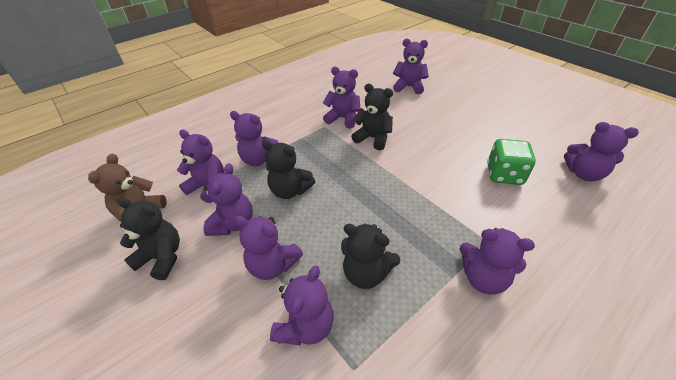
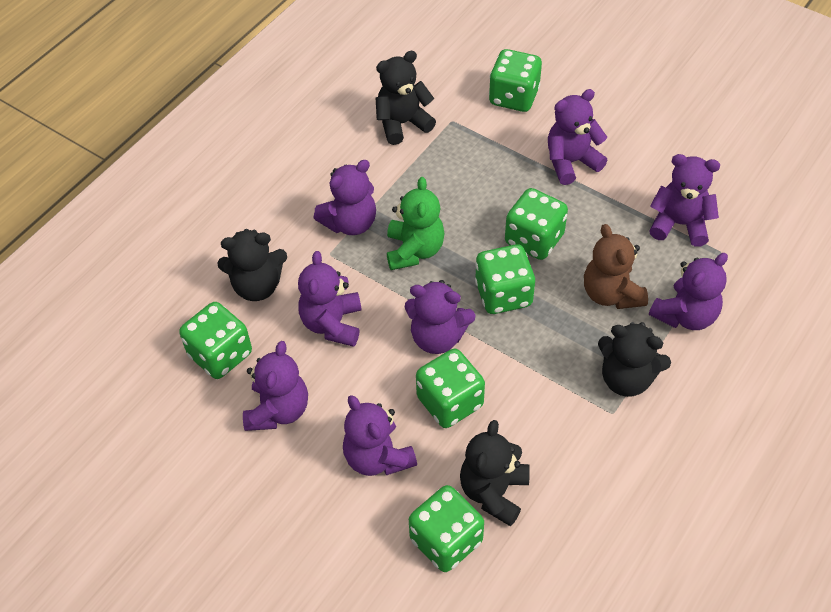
green dice: [487,139,536,185] = 1 -> [179,302,252,379] [409,485,484,572] [416,349,485,428] [475,245,535,314] [489,49,542,112] [505,188,568,260] = 6
green teddy bear: none = 0 -> [387,177,445,270] = 1
purple teddy bear: [177,130,224,203] [204,163,253,236] [230,111,278,166] [234,216,303,280] [270,266,334,345] [323,67,360,128] [393,39,429,94] [460,228,535,295] [564,122,639,181] = 9 -> [243,341,308,431] [298,251,361,347] [314,160,376,235] [343,395,417,476] [405,280,476,354] [548,89,608,185] [649,154,720,247] [649,253,728,330] = 8

